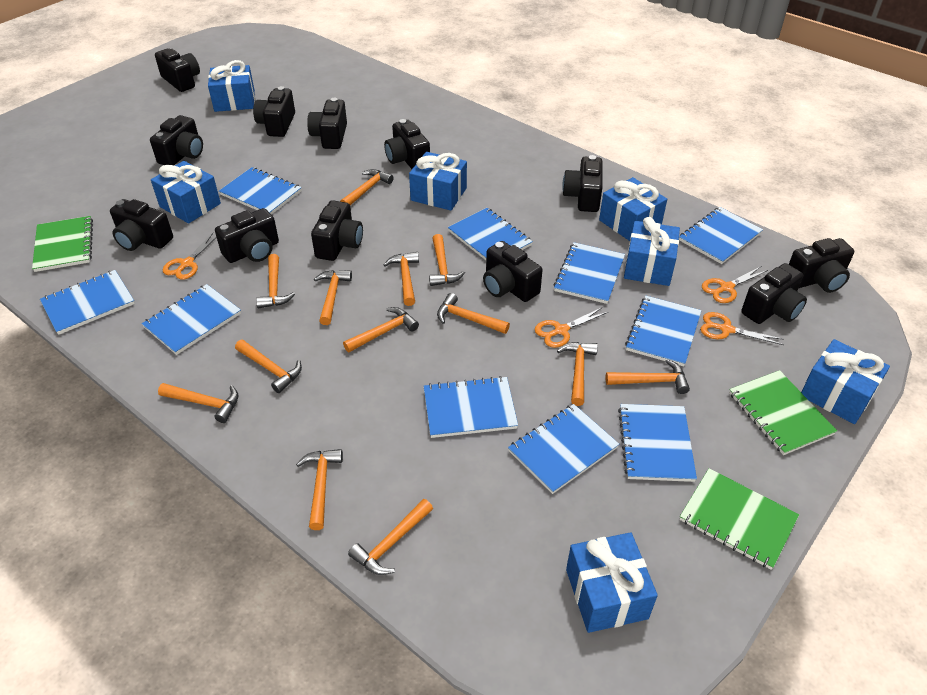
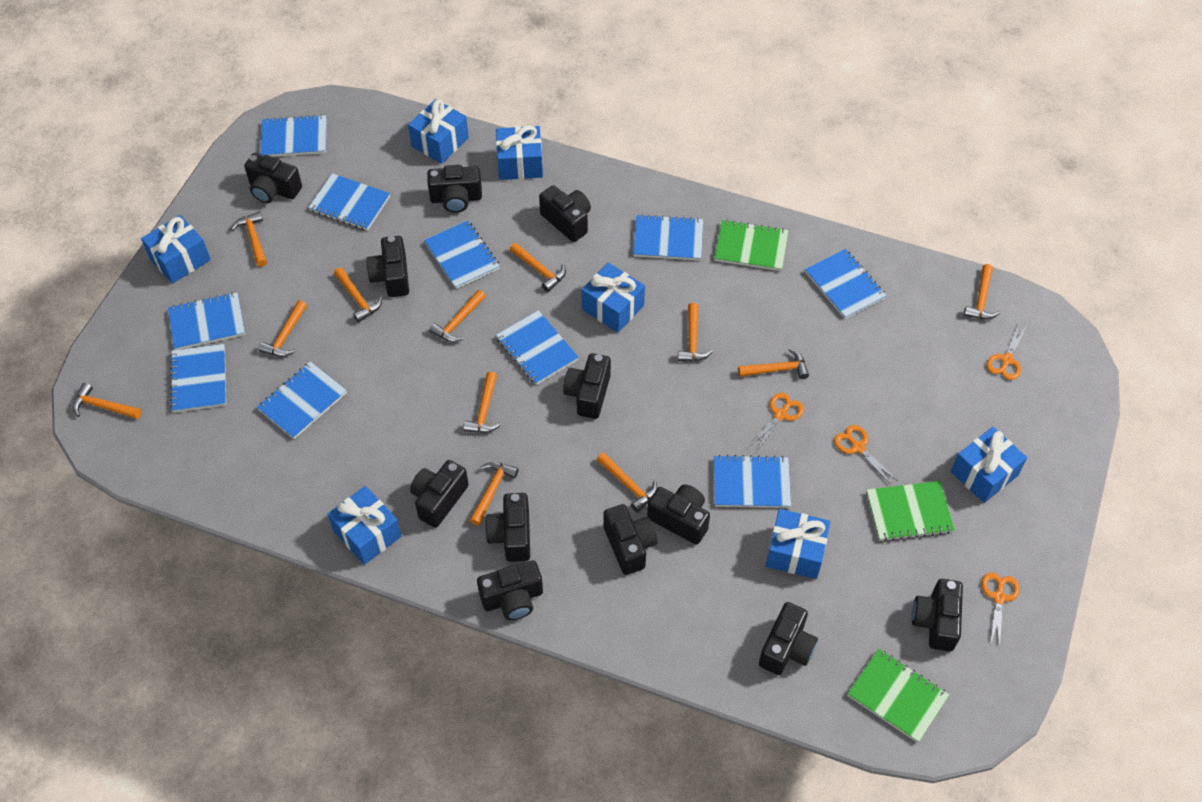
orange hammer: [158,383,238,423] [235,340,302,393] [256,254,295,309] [296,449,343,530] [314,270,352,325] [340,169,394,205] [343,307,419,352] [348,499,433,575] [383,252,419,306] [429,234,465,286] [437,293,510,334] [557,342,598,406] [605,359,690,394] = 13 -> [72,383,141,419] [231,211,267,267] [258,300,307,357] [334,267,382,322] [429,290,486,342] [463,372,501,433] [469,462,518,526] [510,243,566,292] [597,452,658,513] [678,303,713,361] [738,348,809,379] [964,264,1000,319] = 12

